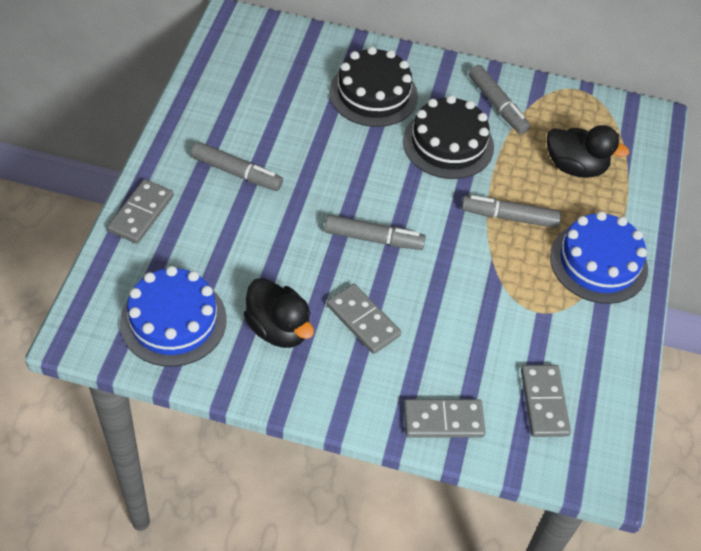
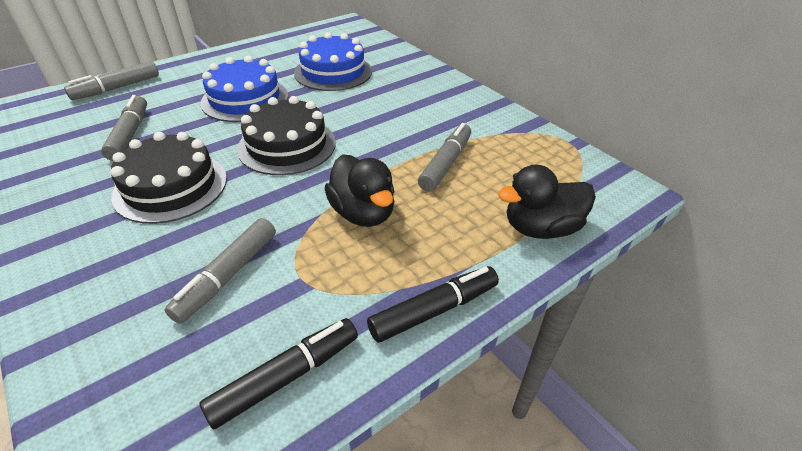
black marker: none = 0 -> [200,318,358,430] [367,266,499,343] = 2
grey domino: [107,179,174,244] [327,283,401,354] [404,399,486,438] [521,365,571,437] = 4 -> none = 0

